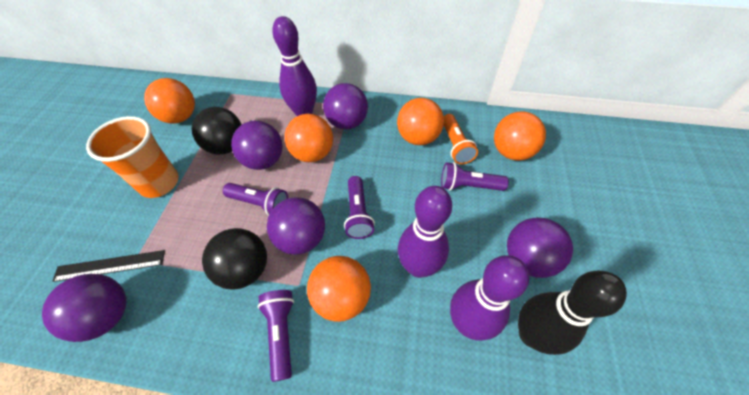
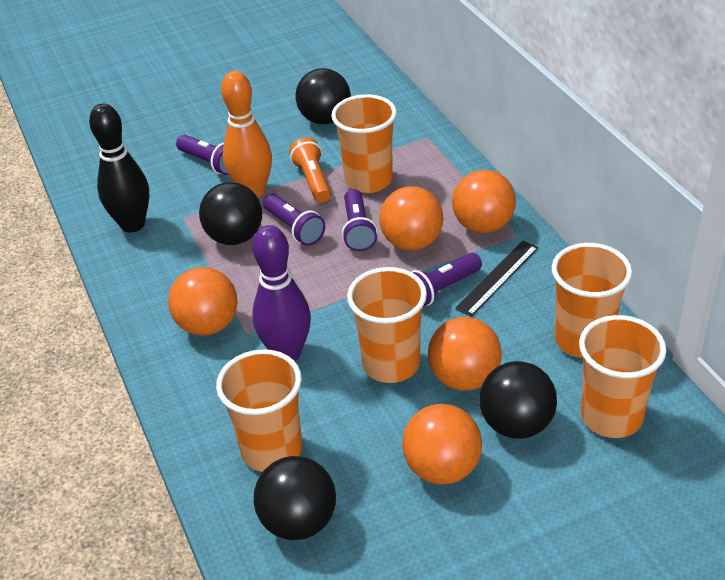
black ball: [192,107,242,155] [202,228,267,289] = 2 -> [199,182,262,245] [254,456,336,540] [295,68,351,124] [479,361,557,439] = 4
orange bowling pin: none = 0 -> [221,71,272,198] = 1
orange cup: [86,116,179,198] = 1 -> [216,349,302,472] [331,94,397,193] [347,267,427,383] [552,243,632,358] [579,315,667,438] = 5
purple ball: [42,274,126,342] [231,121,283,170] [267,197,325,255] [323,83,368,129] [507,217,573,278] = 5 -> none = 0
purple bowling pin: [272,16,317,116] [398,186,452,278] [450,255,529,341] = 3 -> [252,225,311,361] = 1

